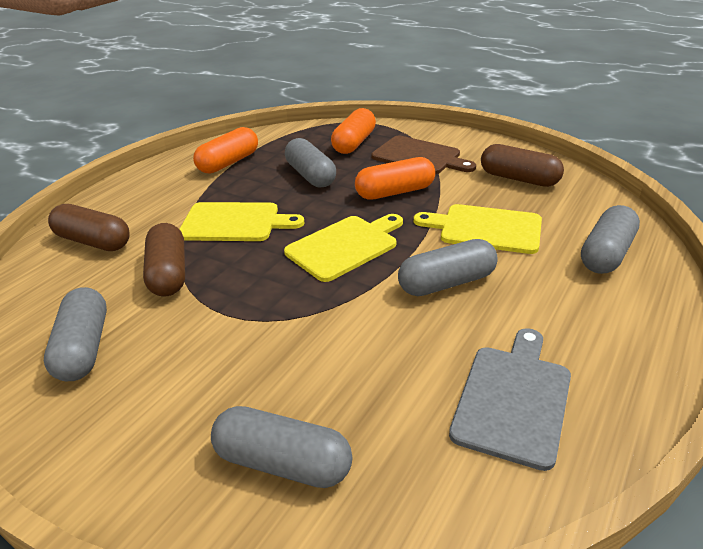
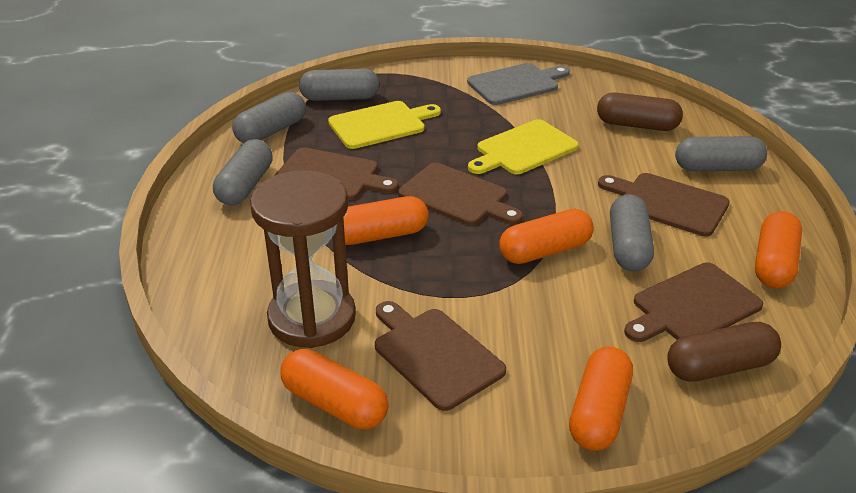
brown capsule: [48,204,130,251] [143,223,185,297] [481,144,564,187] = 3 -> [597,93,683,131] [667,322,781,382] = 2
brown cutting board: [371,136,476,174] = 1 -> [274,147,399,200] [375,301,506,411] [398,163,523,226] [598,173,730,236] [624,262,763,342] = 5
brown hourglass: none = 0 -> [250,170,356,348] = 1
orange capsule: [193,127,258,174] [331,108,376,154] [355,157,435,200] = 3 -> [280,349,389,429] [343,196,429,245] [499,209,594,264] [569,347,633,451] [755,211,802,288] = 5
yellow cutting board: [179,202,305,241] [284,214,403,282] [414,204,542,254] = 3 -> [328,101,441,149] [468,119,579,174] = 2

